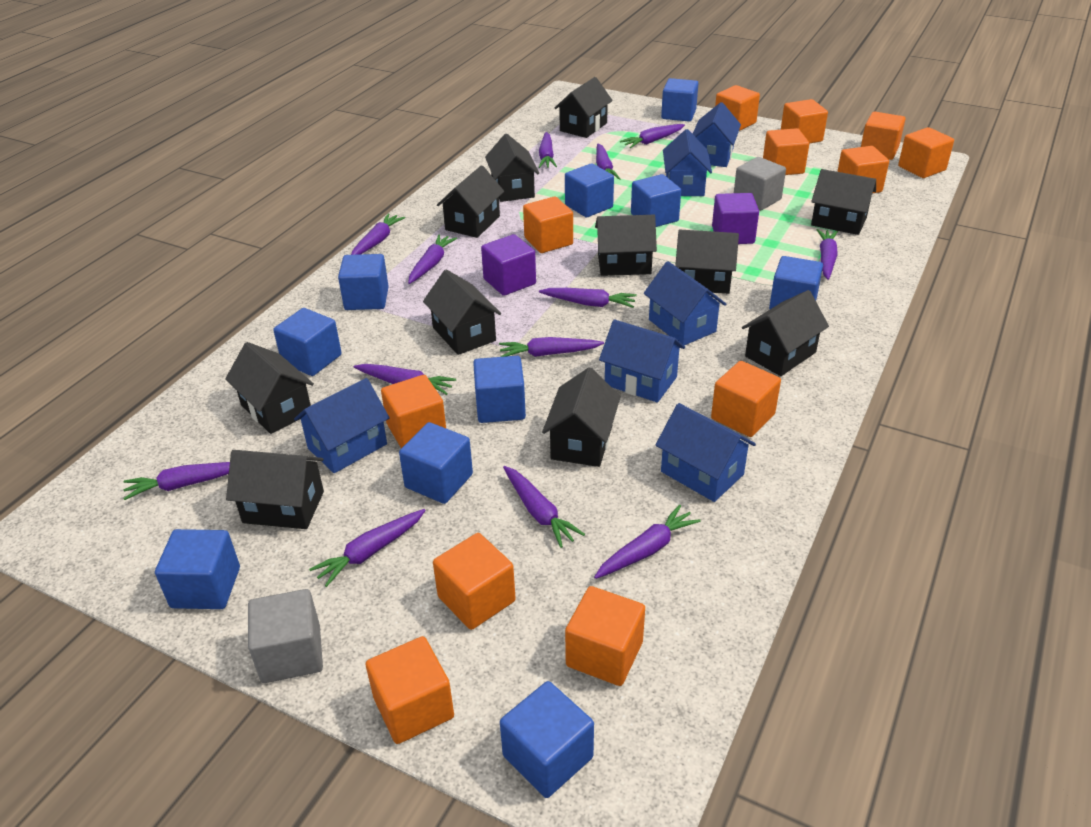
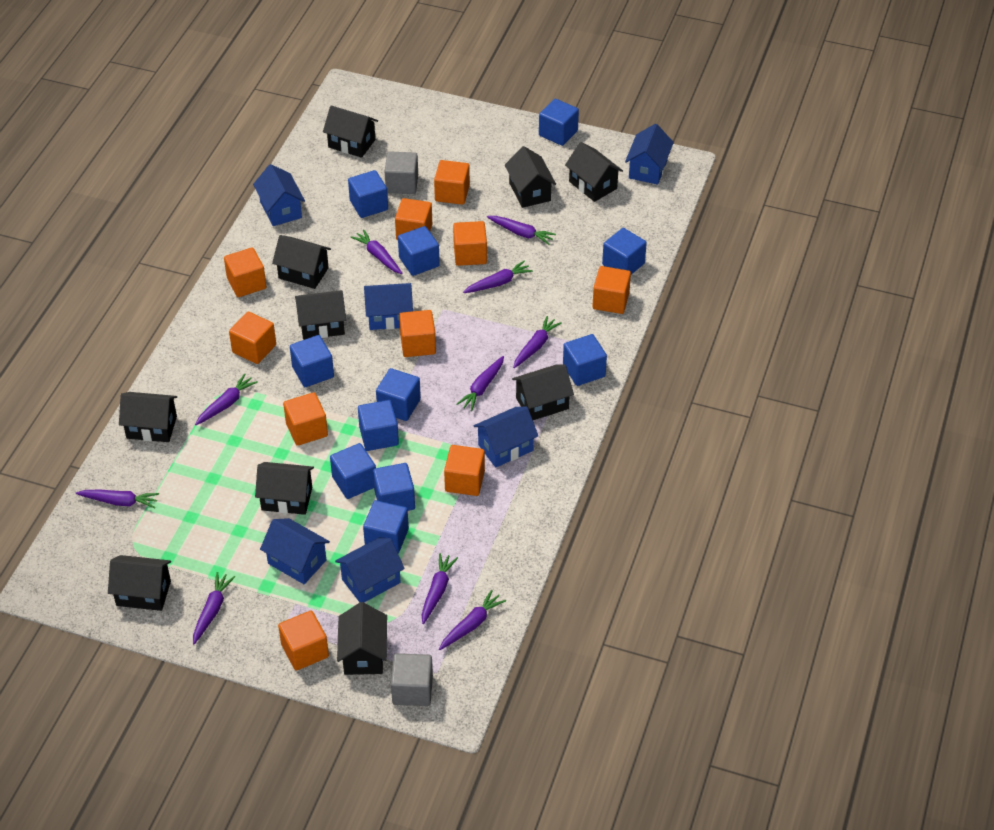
black house: [225,342,314,434] [226,450,324,529] [423,270,501,355] [437,165,504,238] [485,134,539,202] [542,367,621,467] [555,77,613,138] [595,215,657,276] [675,230,739,294] [742,290,829,376] [811,169,876,235] = 11 -> [108,555,171,611] [119,392,177,442] [255,462,314,515] [272,235,331,289] [295,290,346,340] [323,105,378,158] [337,602,387,675] [505,146,556,208] [512,365,574,420] [565,142,623,202] = 10
blue cube: [155,529,240,609] [273,308,342,376] [338,254,389,310] [399,422,473,504] [473,356,526,423] [500,681,594,798] [565,163,614,218] [631,174,681,227] [661,78,698,122] [769,256,823,309] = 10 -> [290,335,334,387] [330,443,376,499] [348,170,388,218] [358,400,399,451] [363,500,409,554] [373,463,415,511] [376,368,421,421] [398,226,440,276] [539,99,579,146] [563,334,607,386] [602,228,647,274] = 11
orange cube: [366,636,454,744] [381,375,446,448] [433,533,516,630] [523,196,573,253] [565,586,645,686] [711,361,781,437] [715,85,760,131] [763,128,809,175] [781,99,828,144] [837,146,889,193] [861,111,905,160] [898,127,954,178] = 12 -> [224,247,267,297] [229,312,276,364] [278,610,329,671] [283,392,328,446] [395,198,432,240] [399,310,436,357] [434,160,470,205] [444,445,485,496] [453,221,487,266] [592,266,631,314] = 10
purple carrot: [123,462,230,500] [309,509,426,587] [351,213,405,255] [354,364,456,395] [408,234,457,284] [499,337,604,357] [503,466,585,548] [539,132,557,168] [539,288,637,308] [594,505,701,579] [596,144,620,180] [620,124,685,148] [817,229,838,280] = 13 -> [76,490,159,508] [193,572,235,644] [195,374,258,425] [351,229,403,274] [422,553,458,624] [439,590,506,650] [456,356,504,411] [463,261,533,293] [487,216,556,245] [513,316,562,368] = 10
purple cube: [481,234,536,296] [712,193,759,244] = 2 -> none = 0

